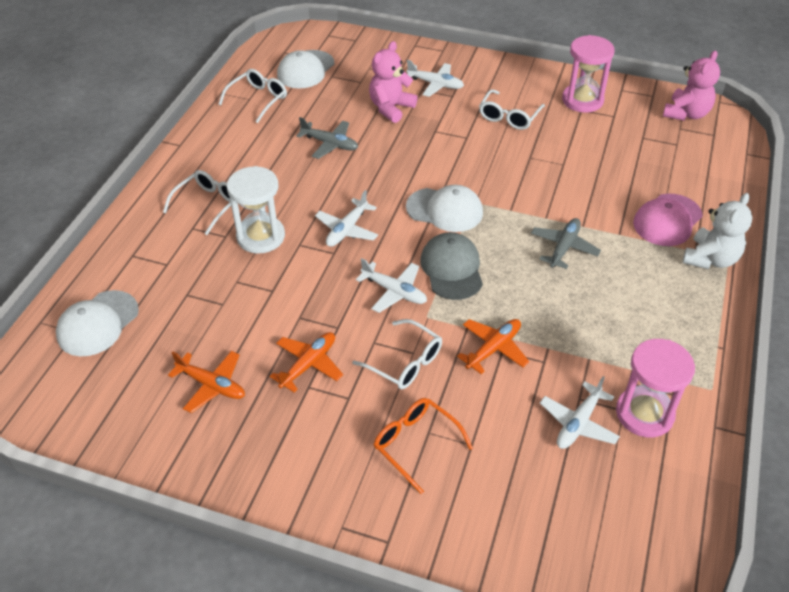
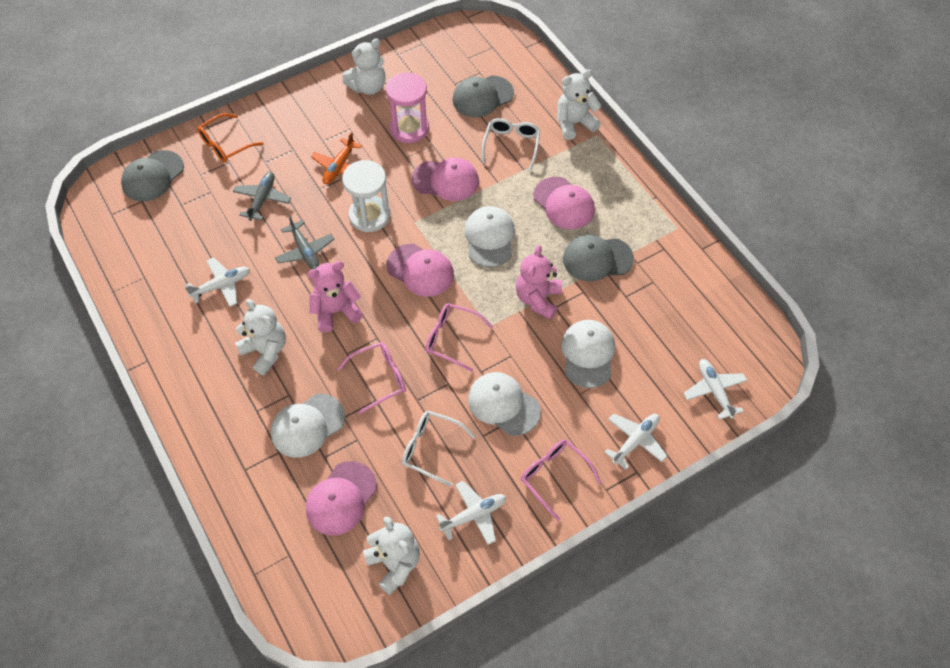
grey cap: [420,232,483,300] = 1 -> [121,150,184,202] [452,75,514,117] [563,235,634,281] = 3
orange plane: [168,351,245,413] [270,332,343,392] [457,319,529,374] = 3 -> [311,132,362,184] = 1
pink cap: [633,194,703,246] = 1 -> [306,461,377,536] [386,244,454,297] [412,158,479,201] [533,177,595,229] = 4
pink glasses: none = 0 -> [337,342,406,415] [425,303,493,372] [521,440,601,521] = 3
pink hourglass: [562,35,615,113] [616,339,695,437] = 2 -> [386,72,429,143] = 1
white cap: [56,290,139,356] [277,50,334,89] [406,185,483,232] = 3 -> [271,394,345,458] [464,206,515,267] [468,372,541,436] [561,320,615,388] = 4
white glasses: [163,170,231,235] [218,69,287,123] [352,319,442,389] [479,89,545,130] = 4 -> [402,411,475,487] [482,118,540,171] = 2
white teddy bear: [683,193,752,269] = 1 -> [235,299,286,375] [342,38,385,95] [363,516,420,595] [557,69,601,140] = 4

